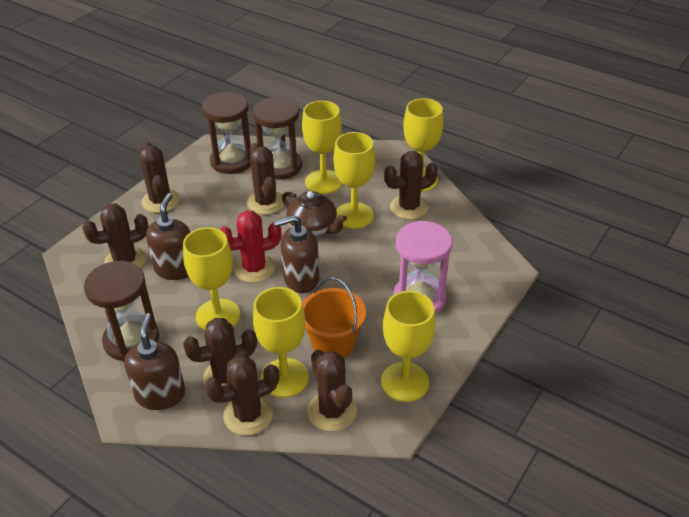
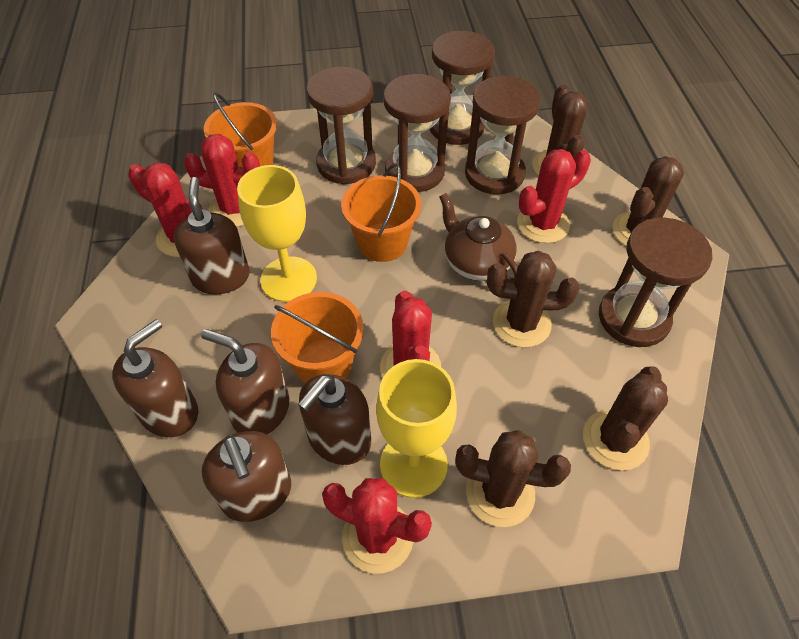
brown cactus: [82,203,148,268] [139,142,180,213] [183,318,257,386] [205,355,279,436] [247,143,284,215] [308,350,357,432] [384,151,438,219] = 7 -> [455,430,571,527] [487,251,579,347] [532,85,588,176] [583,366,668,470] [613,156,684,246] = 5
brown hourglass: [84,261,159,361] [202,92,251,174] [253,97,302,180] = 3 -> [307,66,376,185] [383,74,451,192] [430,31,495,145] [465,76,541,195] [599,218,712,347] = 5
brown soap dispenser: [124,313,185,410] [146,193,190,280] [274,215,319,293] = 3 -> [112,319,198,437] [174,177,250,294] [201,329,290,434] [202,431,291,522] [298,374,371,465] = 5
orange bucket: [302,277,366,358] = 1 -> [204,93,277,167] [271,292,364,383] [341,163,422,262] = 3
pink hourglass: [393,221,452,314] = 1 -> none = 0
red cactus: [220,211,281,283] = 1 -> [128,162,202,257] [184,134,260,227] [322,478,432,574] [380,291,441,378] [517,149,591,243] = 5
yellow goblet: [183,227,240,330] [253,287,309,398] [302,101,342,194] [333,132,375,229] [381,291,436,402] [403,98,443,192] = 6 -> [237,165,317,302] [376,359,457,498] = 2

